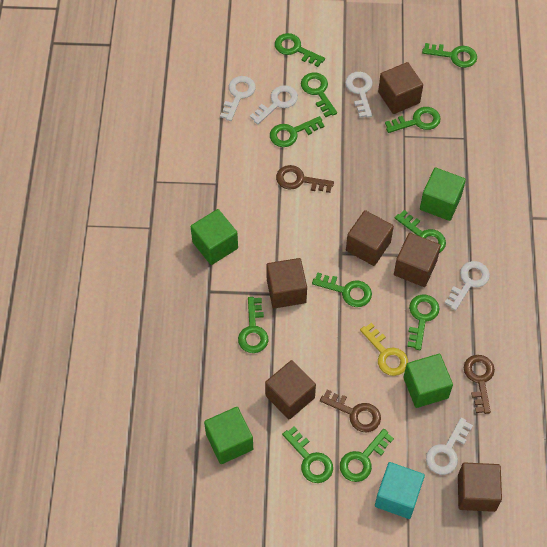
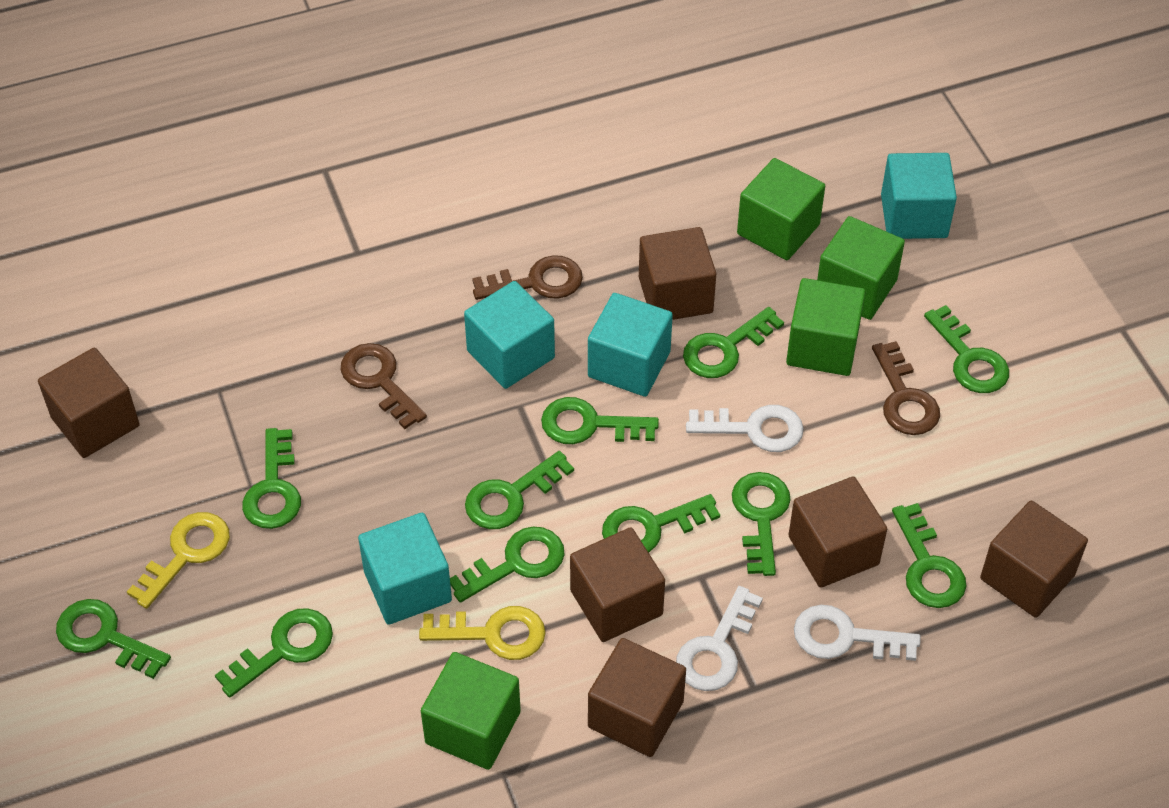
turquoise cube: [375,462,425,519] = 1 -> [358,513,452,625] [464,281,555,389] [588,293,673,397] [881,153,957,239] = 4
white key: [220,76,256,121] [250,85,298,124] [345,72,373,118] [426,418,473,475] [445,261,490,311] = 5 -> [676,586,763,691] [686,405,804,452] [794,605,920,661] = 3
yellow key: [360,323,408,376] = 1 -> [127,512,230,609] [419,606,546,660] = 2

